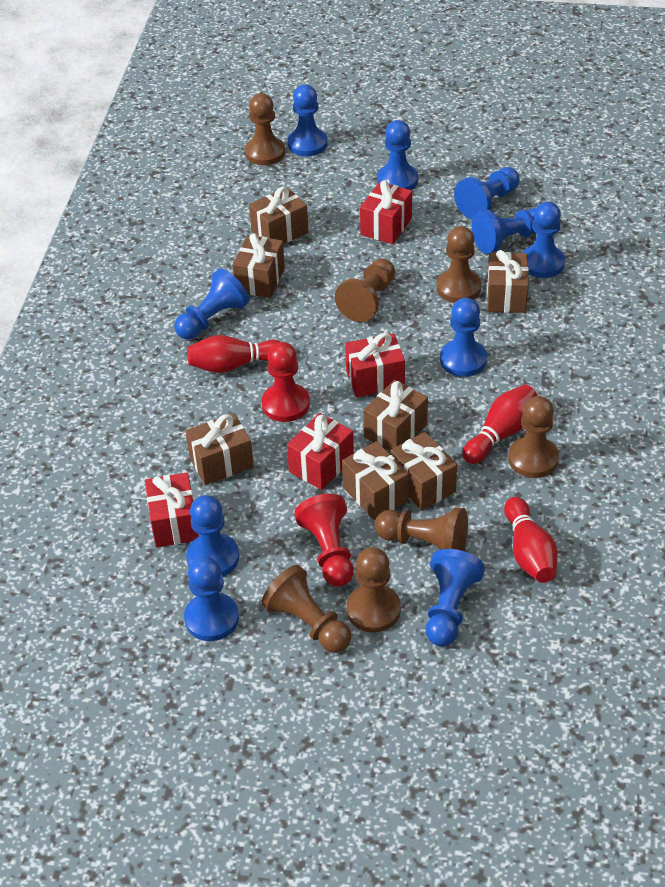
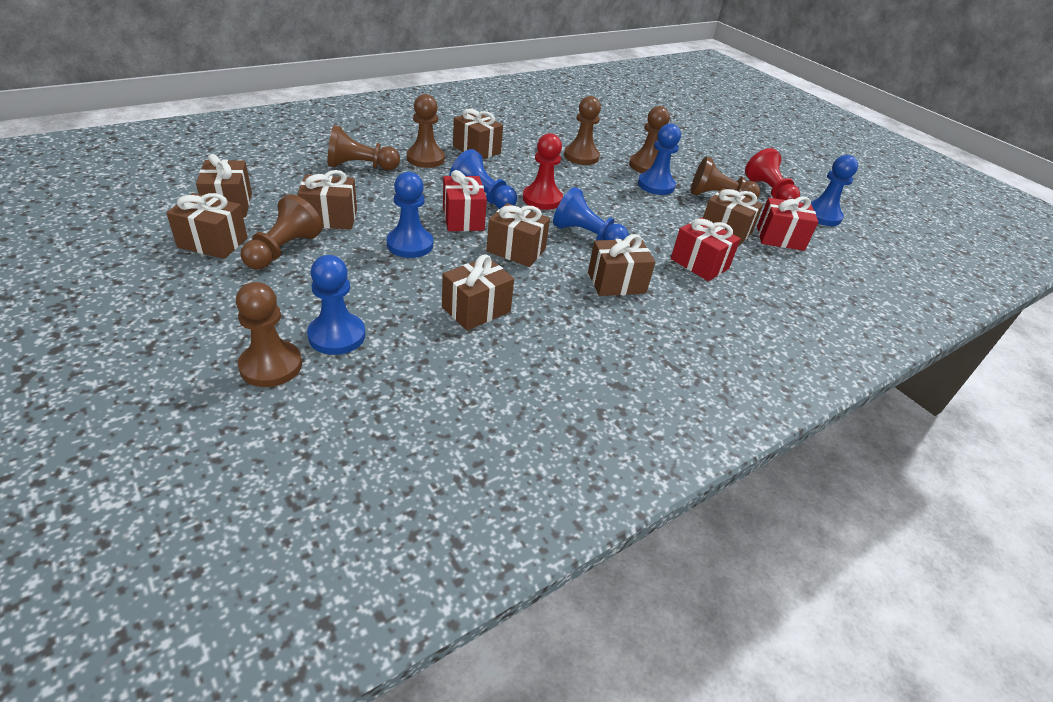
blue pawn: [174,268,249,340] [184,556,239,641] [186,495,239,577] [287,84,327,156] [377,120,418,190] [426,549,485,646] [440,298,487,377] [454,167,520,220] [472,208,537,254] [522,202,565,278] = 10 -> [307,255,366,355] [386,172,433,258] [449,149,517,209] [553,187,629,240] [638,124,681,195] [811,155,858,226] = 6
brown gift: [185,413,254,485] [233,233,285,298] [249,186,308,244] [342,441,409,520] [363,380,428,451] [390,432,457,510] [487,250,529,313] = 7 -> [166,193,248,259] [196,154,252,218] [297,170,357,229] [442,254,514,331] [453,109,503,159] [487,203,550,267] [588,234,655,296] [703,188,763,246] = 8
red bowling pin: [187,335,280,373] [463,384,537,464] [504,497,558,583] = 3 -> none = 0
red gift: [145,472,199,548] [287,413,354,490] [345,333,405,397] [360,180,412,244] = 4 -> [443,170,487,231] [671,217,741,281] [757,196,819,251] = 3

